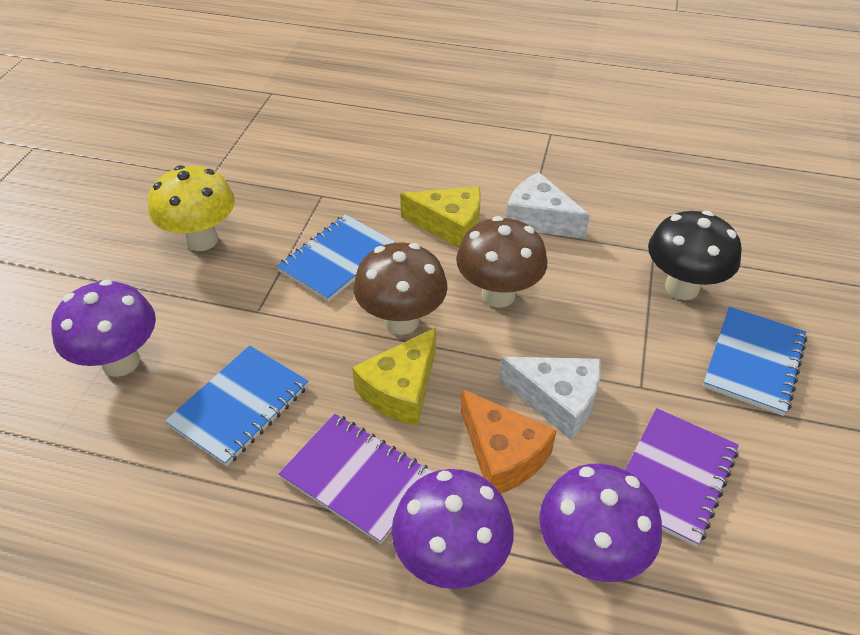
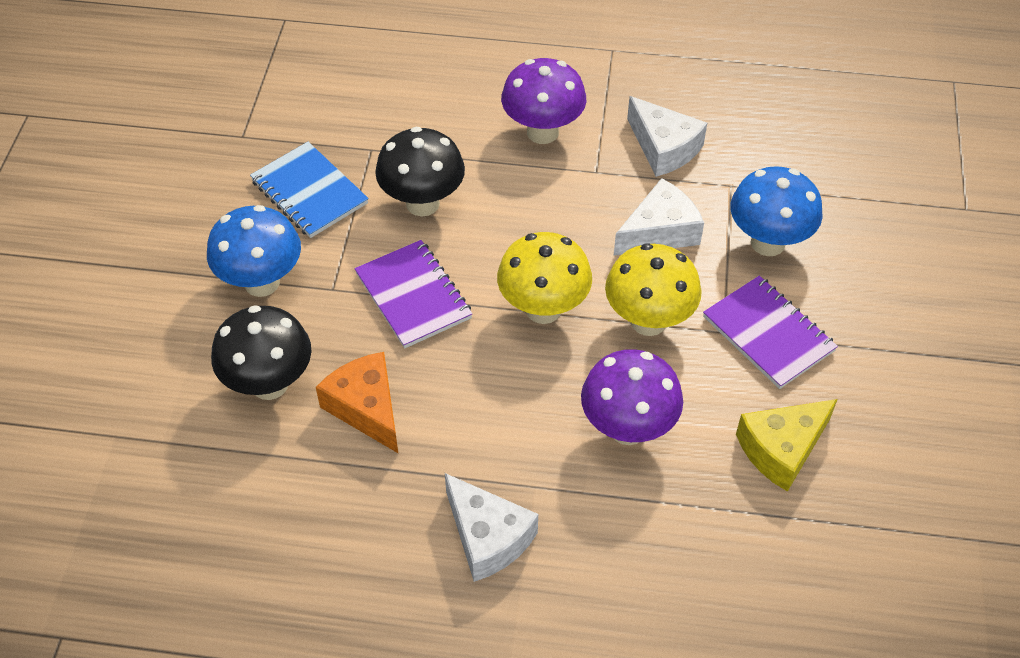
black mushroom: [648,211,742,300] = 1 -> [211,305,311,400] [375,127,465,217] = 2
blue mushroom: none = 0 -> [207,205,301,297] [730,166,823,256] = 2
blue notebook: [165,345,308,466] [277,214,396,302] [703,306,807,416] = 3 -> [250,142,369,238] = 1
brown mushroom: [354,242,448,335] [456,216,548,308] = 2 -> none = 0
purple mushroom: [52,279,156,377] [392,469,514,589] [539,464,662,582] = 3 -> [501,58,586,144] [581,349,683,445] = 2
white cheese: [499,357,601,440] [506,172,590,239] = 2 -> [445,473,538,582] [614,178,704,255] [627,96,707,177] = 3
yellow cheese: [352,327,436,426] [400,186,481,248] = 2 -> [736,399,838,492] = 1
yellow mushroom: [148,165,235,251] = 1 -> [497,232,592,324] [605,243,702,336] = 2

